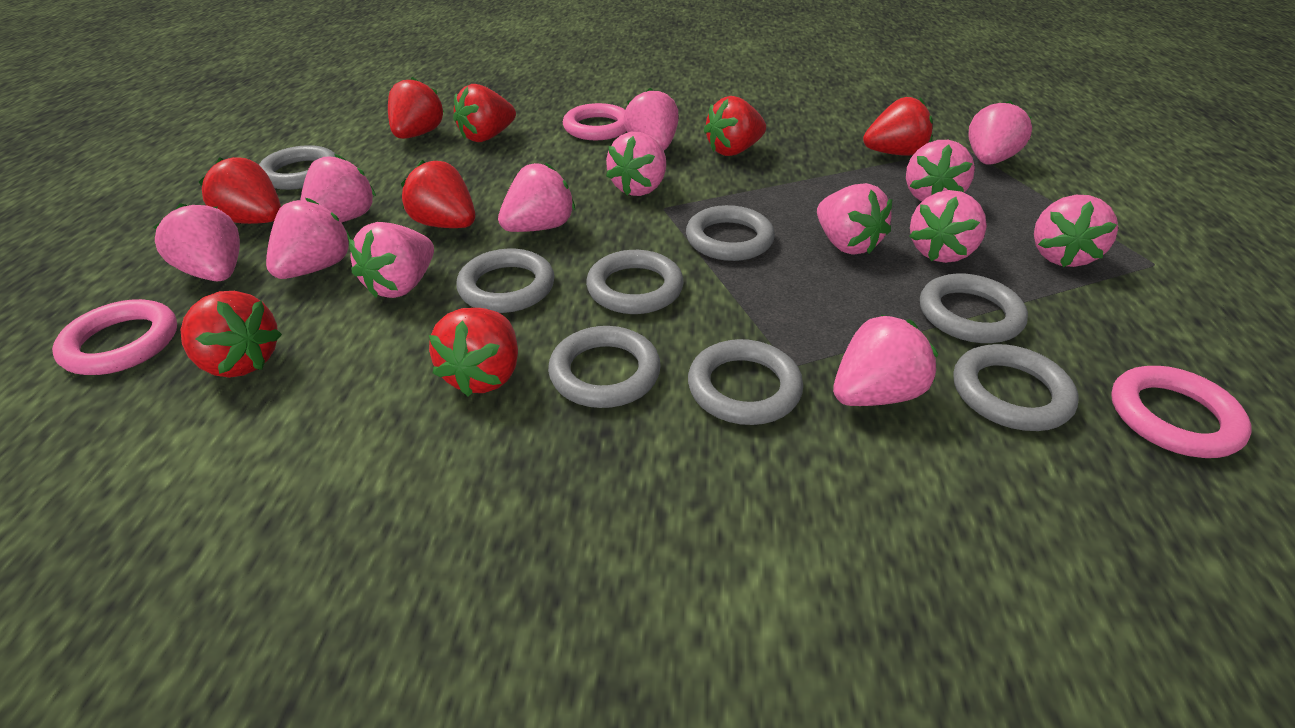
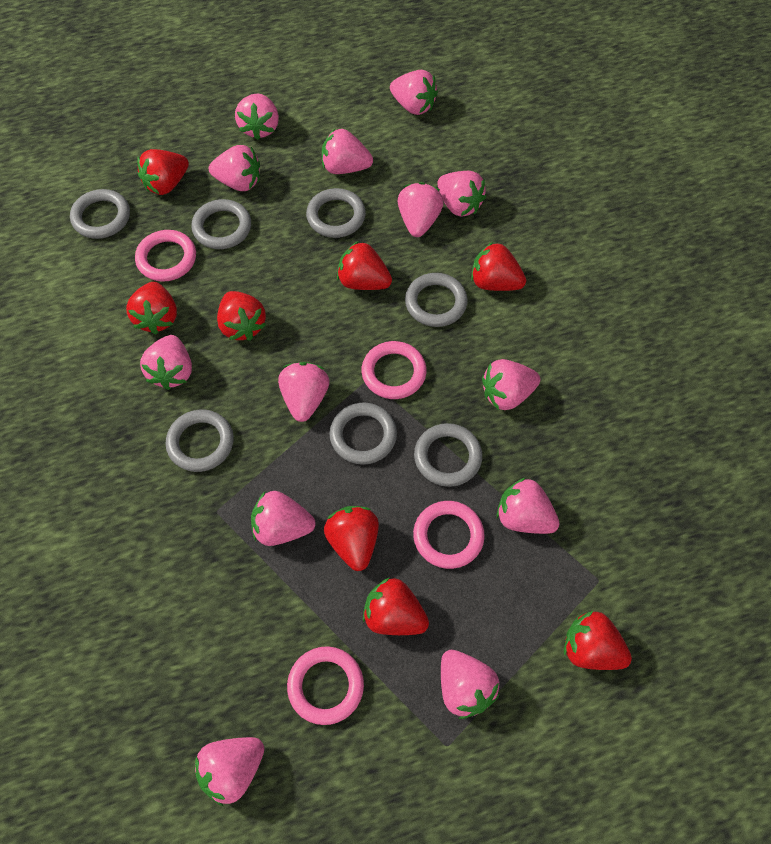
grey ring: [259,145,335,190] [456,249,554,313] [548,326,661,408] [586,250,684,314] [686,205,775,261] [688,339,803,425] [920,273,1028,343] [953,344,1079,431] = 8 -> [70,189,130,239] [166,410,234,472] [191,199,251,249] [306,188,366,238] [329,402,397,465] [405,273,468,327] [414,423,482,487] = 7
pink ring: [52,299,177,375] [563,103,626,140] [1111,366,1252,458] = 3 -> [135,230,196,282] [287,646,364,725] [361,341,427,399] [413,501,485,569] = 4

